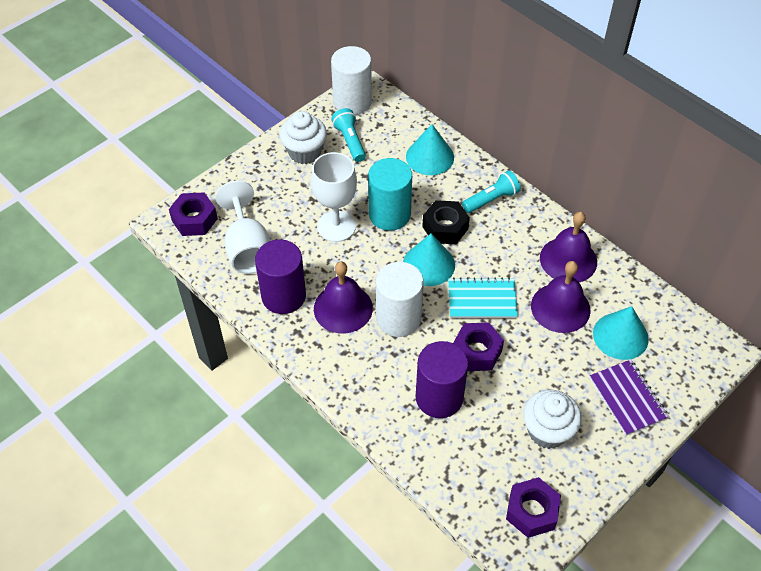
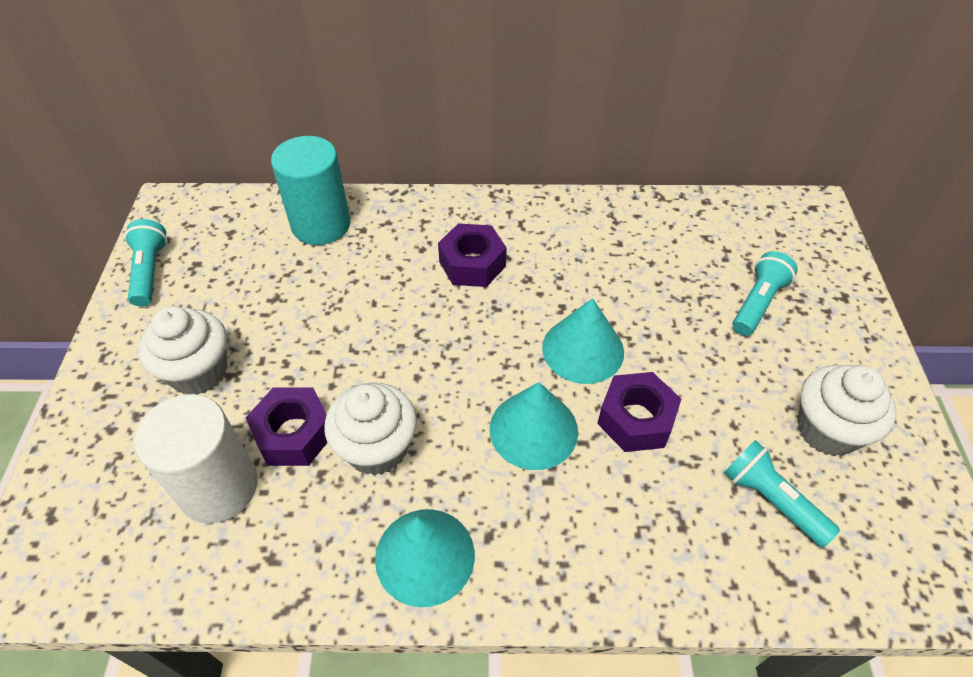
black nut: [422,200,470,244] = 1 -> none = 0
purple bell: [314,261,373,333] [531,261,591,333] [540,212,597,282] = 3 -> none = 0
purple cylinder: [255,239,306,314] [416,341,468,418] = 2 -> none = 0
purple notebook: [590,359,669,436] = 1 -> none = 0
turquoise flashlight: [331,108,366,162] [462,170,521,213] = 2 -> [124,219,167,306] [724,440,840,547] [732,251,798,336] = 3
turquoise notebook: [448,277,518,318] = 1 -> none = 0
white cupcake: [280,111,327,164] [523,390,582,449] = 2 -> [138,306,227,395] [324,382,417,476] [797,365,896,456] = 3
white cylinder: [331,46,372,115] [376,262,424,337] = 2 -> [134,394,258,523] = 1
white goblet: [215,181,270,274] [311,152,357,242] = 2 -> none = 0

